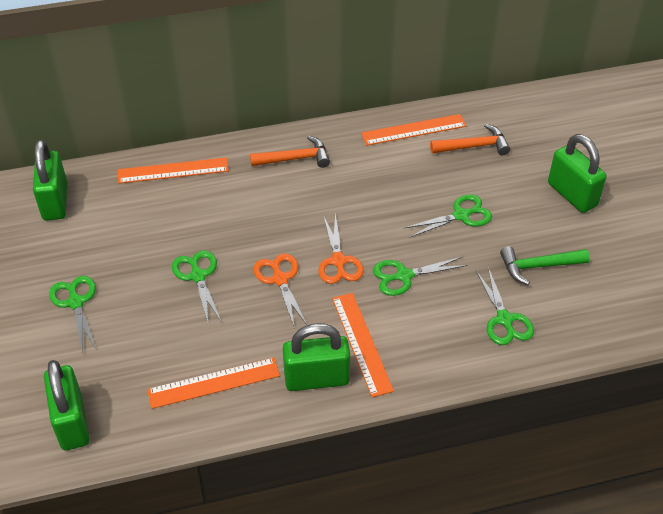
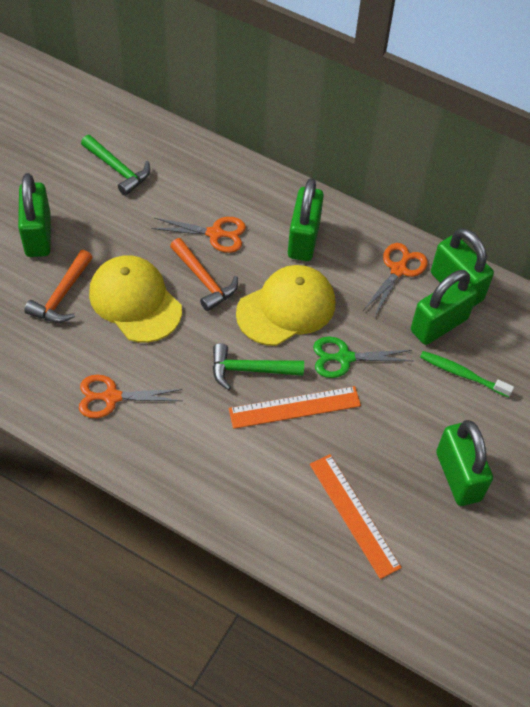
green hammer: [500,247,590,285] = 1 -> [81,135,150,196] [213,343,304,390] = 2
green padlock: [33,140,67,221] [44,360,89,450] [283,323,350,391] [548,134,607,213] = 4 -> [18,173,51,257] [288,178,324,261] [411,270,478,345] [431,228,494,307] [436,420,493,506] = 5
green scissors: [49,276,96,353] [172,250,221,325] [373,257,467,296] [405,195,492,238] [476,267,534,345] = 5 -> [313,337,413,378] = 1
green toothbrush: none = 0 -> [420,351,514,398] = 1
orange ruler: [118,157,229,184] [147,358,280,409] [332,293,394,397] [361,114,466,146] = 4 -> [229,386,361,429] [310,454,402,579] = 2
orange scissors: [253,254,307,328] [318,213,364,284] = 2 -> [79,375,183,418] [151,217,246,253] [364,243,428,318] = 3
yellow cap: none = 0 -> [89,256,182,343] [236,265,335,346] = 2

